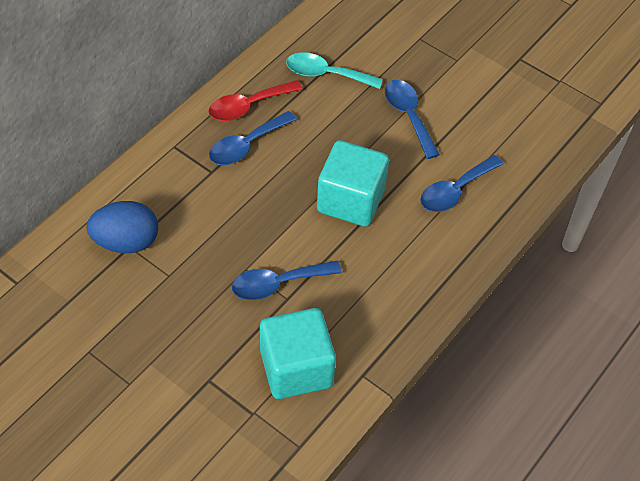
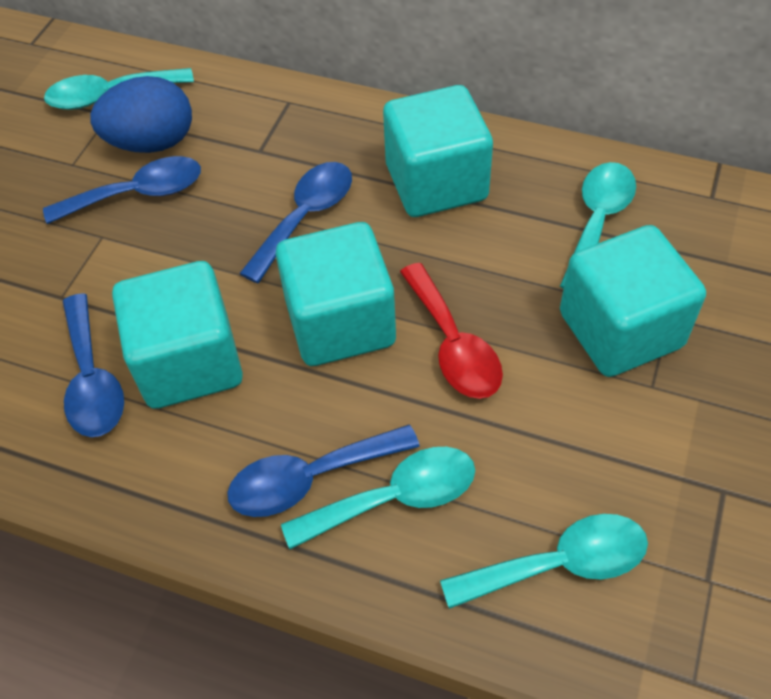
turquoise cube: [260,308,336,399] [317,140,389,227] = 2 -> [112,261,243,409] [276,222,396,366] [383,85,493,217] [560,225,706,377] = 4
turquoise spoon: [286,52,383,89] = 1 -> [44,68,194,110] [281,447,475,549] [440,514,648,609] [560,162,636,289] = 4

